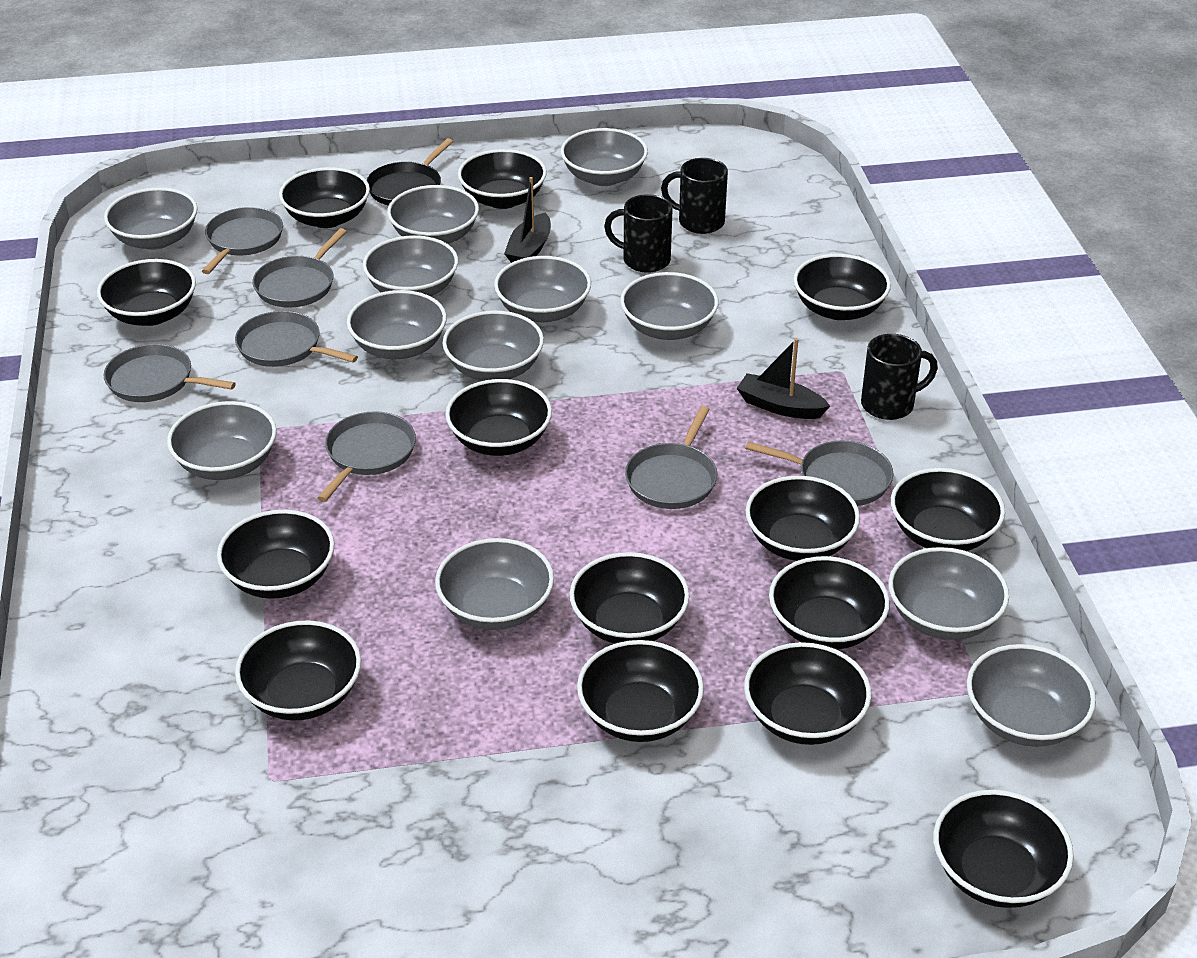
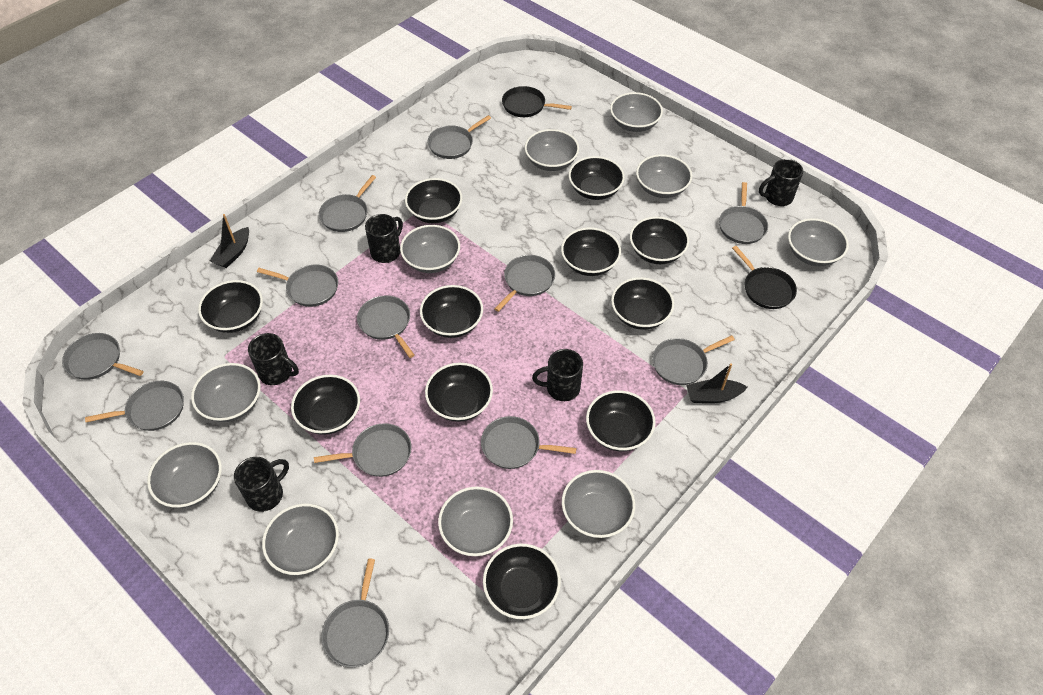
black bowl: [97,259,196,326] [217,510,335,599] [235,620,361,721] [279,167,370,228] [445,379,552,456] [458,149,547,209] [570,552,690,644] [577,640,704,742] [744,642,872,745] [745,476,860,561] [769,556,890,650] [793,254,891,320] [891,468,1005,551] [933,790,1074,908] = 14 -> [198,280,263,333] [291,375,360,435] [405,178,462,223] [420,285,483,338] [425,363,493,422] [483,544,561,619] [561,227,621,276] [569,156,625,200] [586,390,656,451] [611,277,674,330] [630,217,689,264] = 11
black mug: [604,194,673,273] [661,158,728,234] [861,334,938,420] = 3 -> [234,457,289,512] [248,333,299,385] [365,214,403,263] [532,349,583,401] [759,159,803,206] = 5
black pan: [367,138,453,206] = 1 -> [502,86,572,117] [732,246,797,309] = 2
grey bowl: [104,187,198,250] [167,401,277,480] [347,290,447,359] [363,235,458,296] [387,185,479,244] [435,538,554,630] [443,311,544,381] [494,256,591,322] [561,128,648,186] [620,272,719,340] [888,547,1009,640] [967,644,1096,747] = 12 -> [147,442,222,508] [191,363,261,422] [262,504,339,575] [400,225,460,273] [438,486,513,556] [525,129,579,171] [562,470,635,538] [610,92,663,132] [636,154,692,198] [788,218,849,266] = 10
grey pan: [104,344,236,402] [202,207,283,274] [235,311,358,367] [252,228,347,308] [318,411,416,502] [625,406,718,509] [745,441,894,506] = 7 -> [62,333,143,380] [85,381,184,431] [257,265,338,307] [314,423,412,477] [319,175,376,232] [321,558,389,667] [357,295,414,358] [428,115,491,159] [481,416,576,469] [494,255,555,312] [652,335,735,385] [719,182,768,244] = 12

